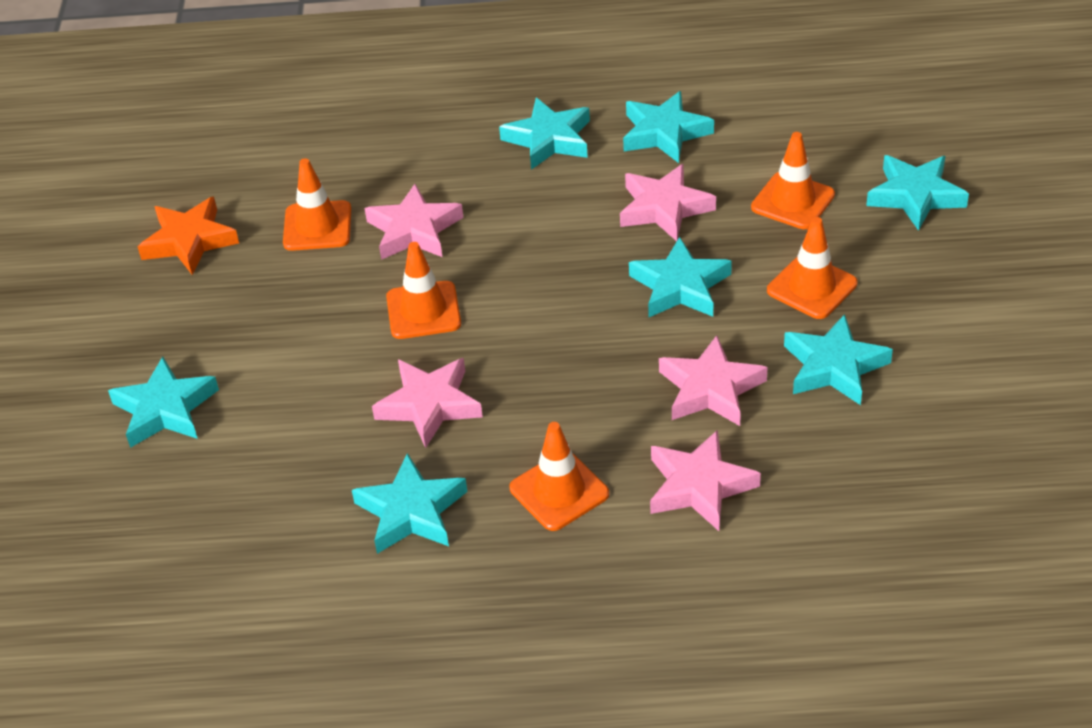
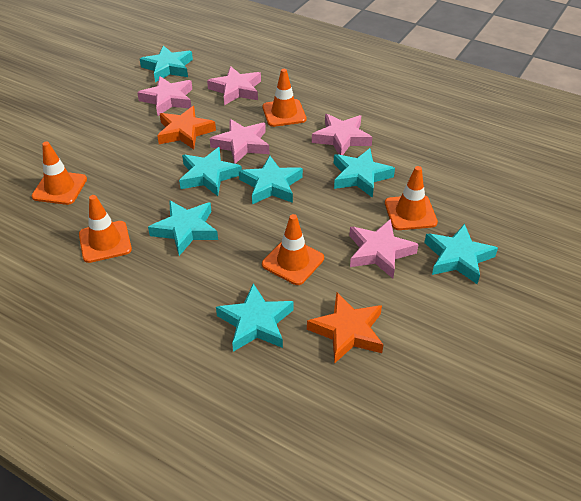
orange star: [138,197,239,275] = 1 -> [157,106,216,149] [307,292,383,364] = 2

